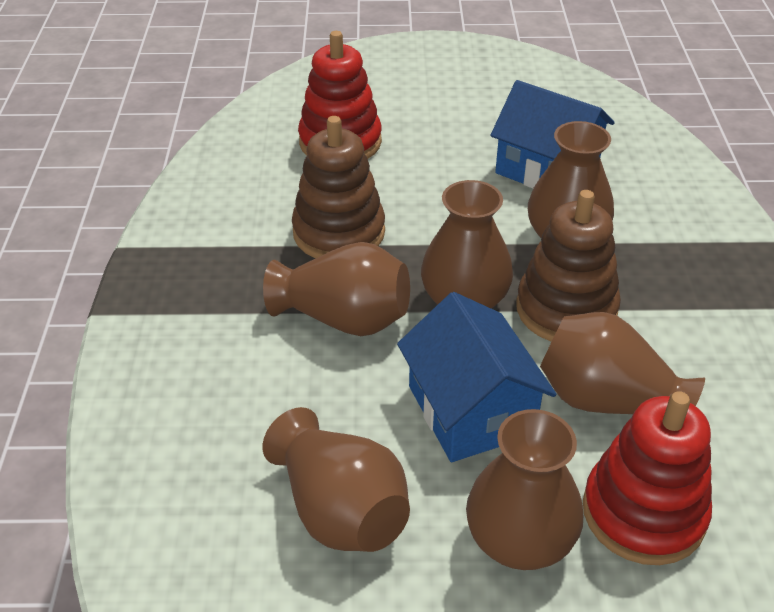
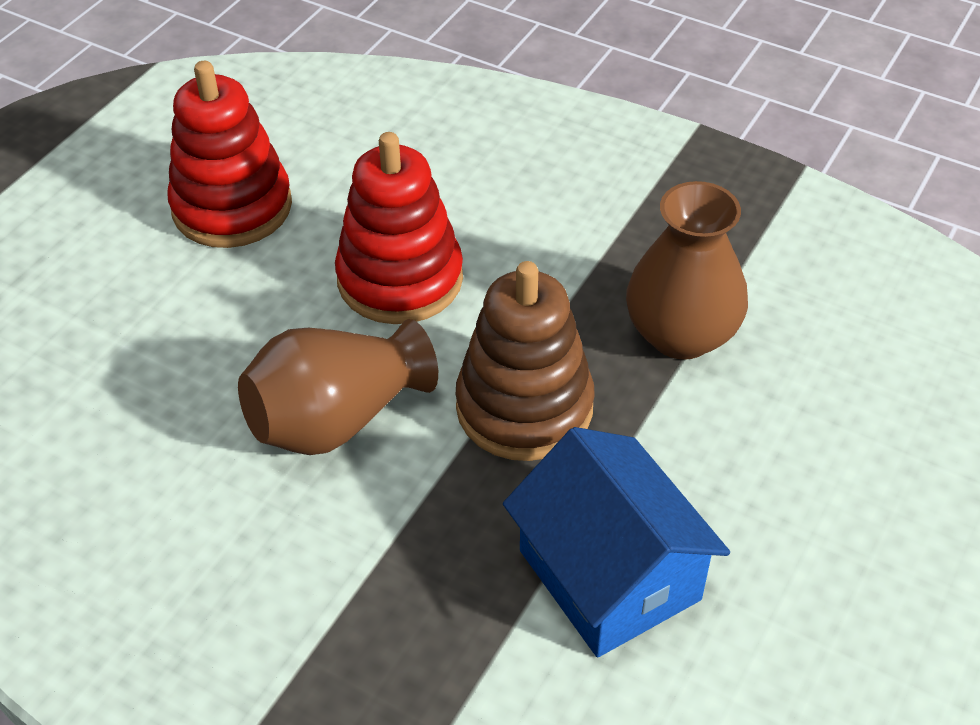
blue house: [397,292,556,462] [490,80,615,188] = 2 -> [503,427,730,657] = 1
brown stacking toy: [292,116,385,258] [516,190,621,342] = 2 -> [456,261,595,461] = 1
brown vase: [263,242,410,336] [263,407,410,552] [421,180,513,308] [466,409,583,570] [528,121,614,238] [540,312,705,414] = 6 -> [238,319,438,455] [626,181,748,360] = 2

